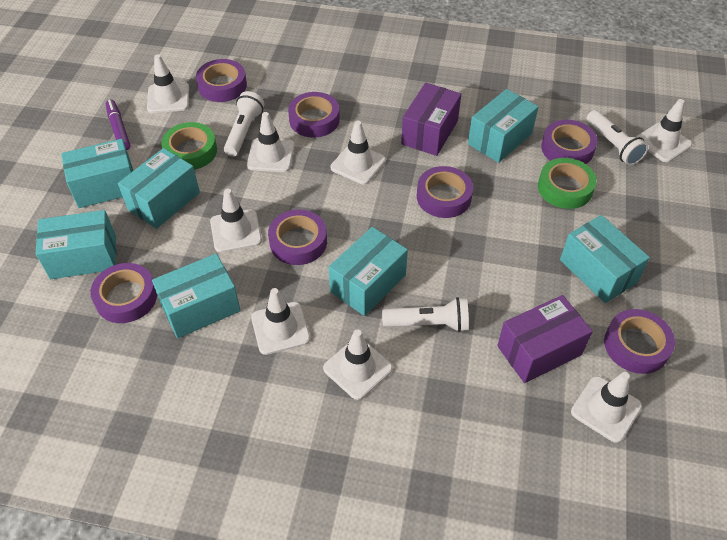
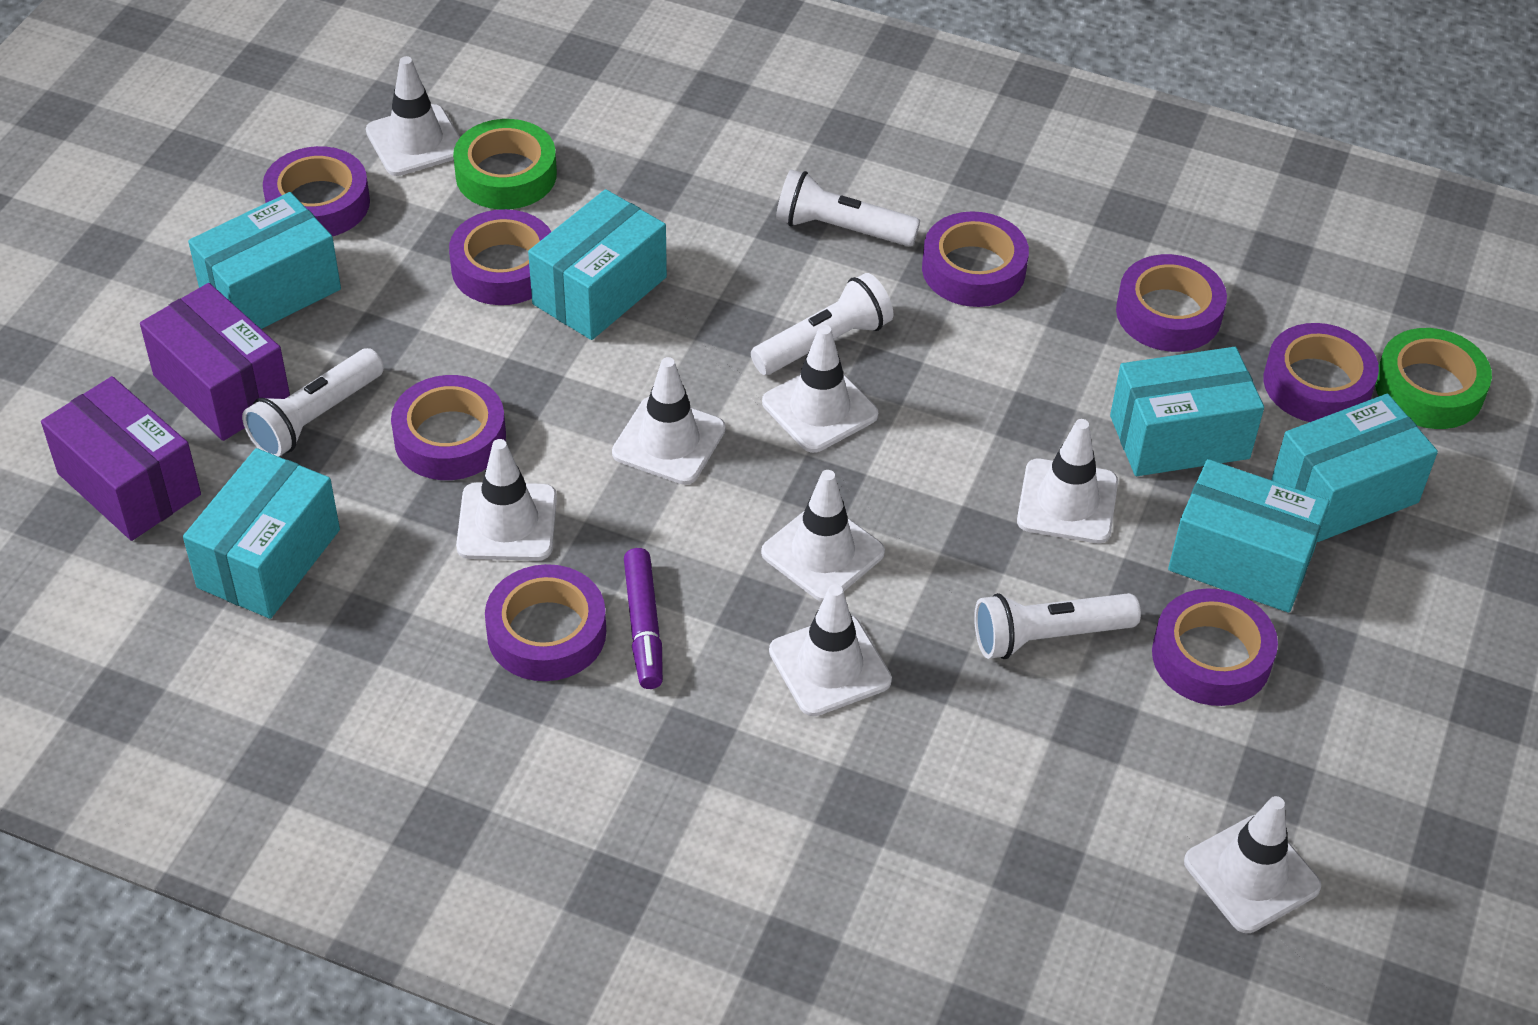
purple tape: [91,263,157,323] [196,59,247,102] [268,209,327,265] [288,92,340,138] [417,166,473,218] [541,120,598,164] [604,309,675,374] = 7 -> [263,146,370,236] [391,375,506,480] [449,209,551,305] [485,564,606,681] [922,211,1029,307] [1116,254,1227,352] [1152,588,1278,706] [1263,323,1379,422] = 8
turquoise box: [36,210,116,279] [61,139,133,208] [118,148,200,229] [152,254,241,338] [329,227,408,316] [468,89,539,163] [560,215,650,303] = 7 -> [183,448,340,619] [188,192,341,329] [528,189,667,340] [1110,347,1264,476] [1168,459,1330,613] [1271,394,1438,542] = 6
white flashlight: [224,91,264,156] [382,297,469,332] [586,110,649,166] = 3 -> [242,348,384,457] [751,273,893,375] [776,169,920,246] [974,593,1141,659] = 4

